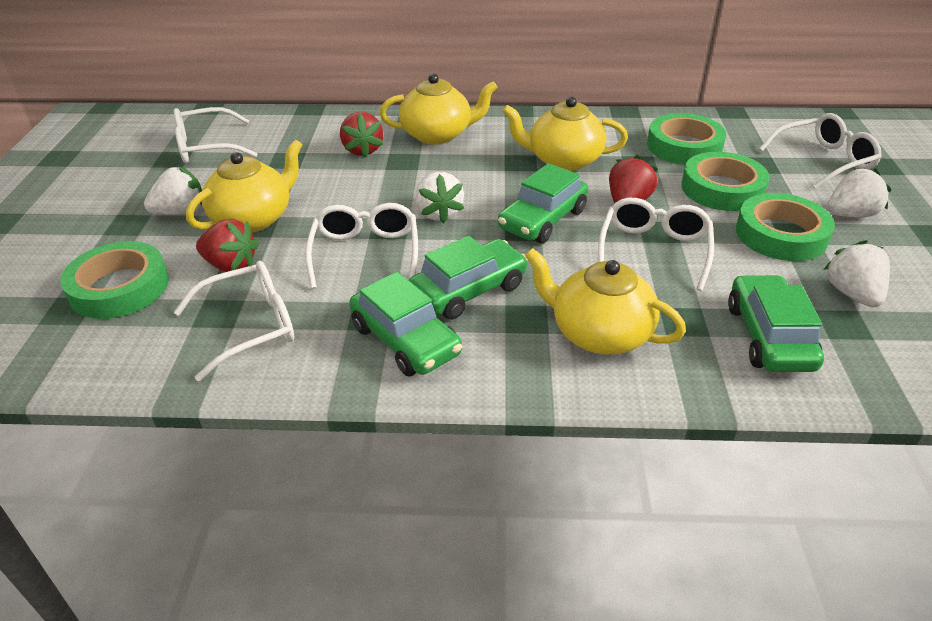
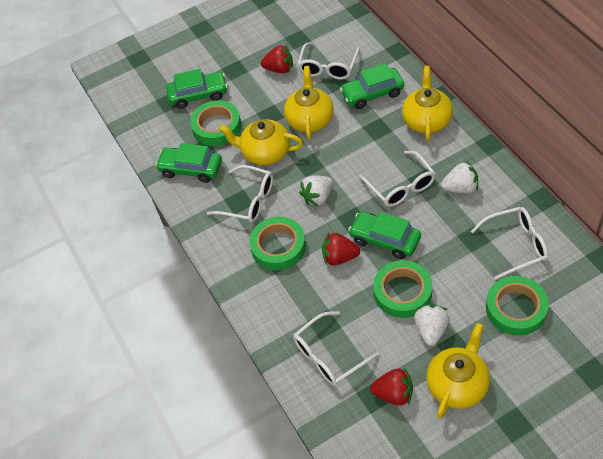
white strawberry: [144,166,202,215] [415,172,464,223] [823,240,890,307] [827,168,891,217] = 4 -> [299,175,333,207] [414,305,449,346] [441,161,478,194] = 3

